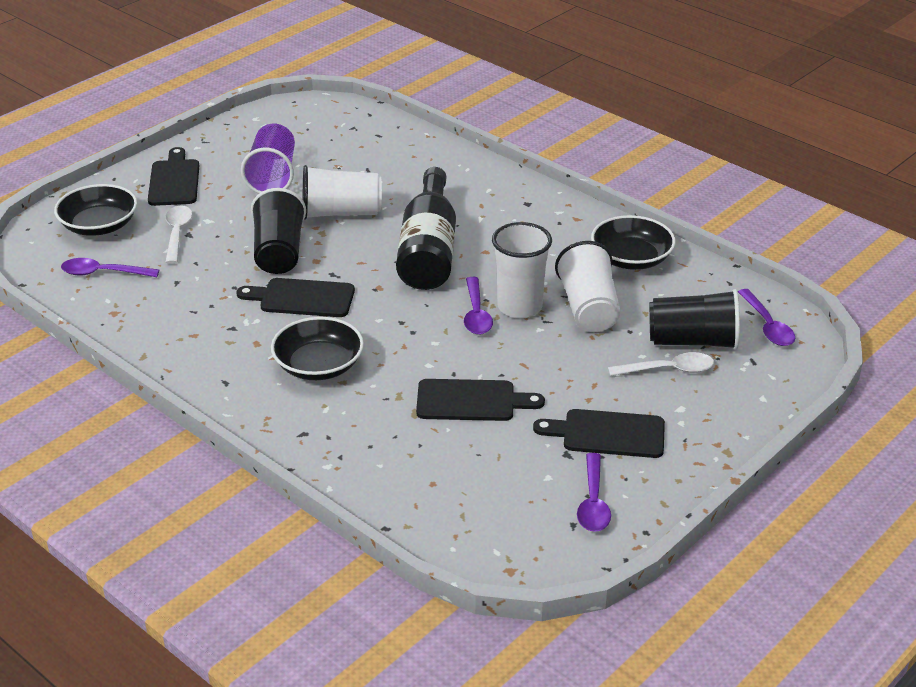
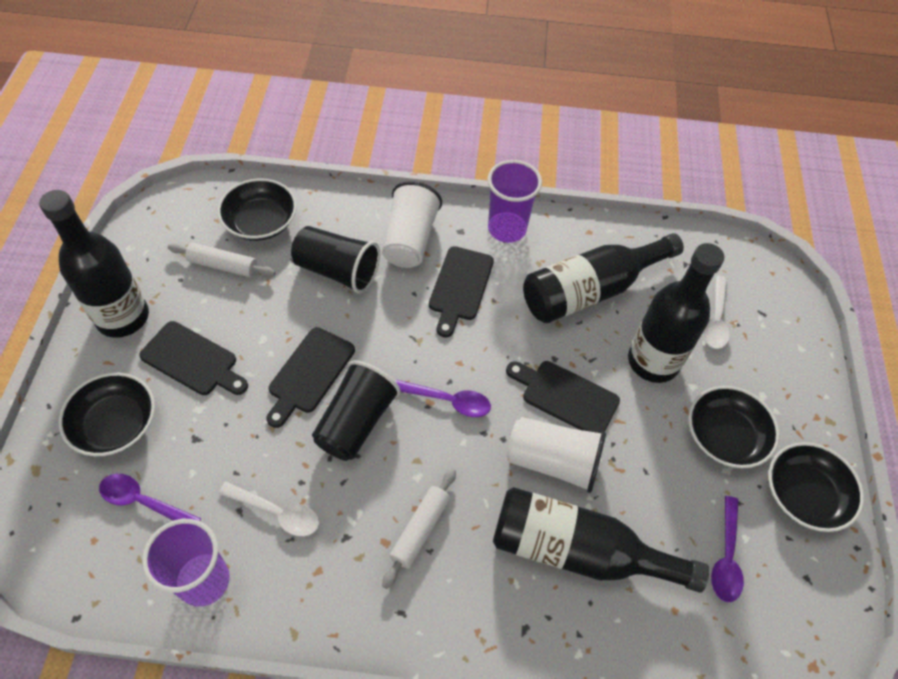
black bottle: [396,167,456,290] = 1 -> [39,190,149,337] [493,487,709,593] [523,233,684,323] [628,243,724,383] = 4
black bowl: [54,184,137,236] [271,317,364,380] [591,215,676,270] = 3 -> [59,373,155,456] [218,178,297,241] [688,386,780,468] [768,442,864,532] = 4
purple cup: [241,124,295,194] = 1 -> [142,519,230,607] [488,160,542,243] = 2
purple spoon: [61,258,159,277] [464,277,493,335] [577,453,611,532] [738,289,795,346] = 4 -> [99,474,201,521] [395,380,491,417] [711,496,744,602] = 3
white cup: [303,165,382,220] [492,222,552,319] [555,241,621,332] = 3 -> [382,181,442,268] [507,417,606,493] = 2
white rolling pin: none = 0 -> [168,243,276,277] [382,469,456,589] = 2

